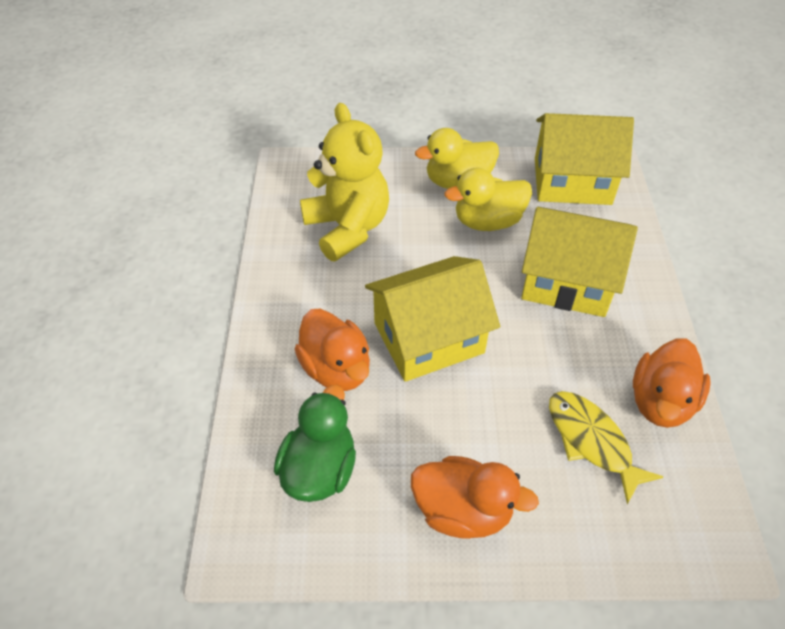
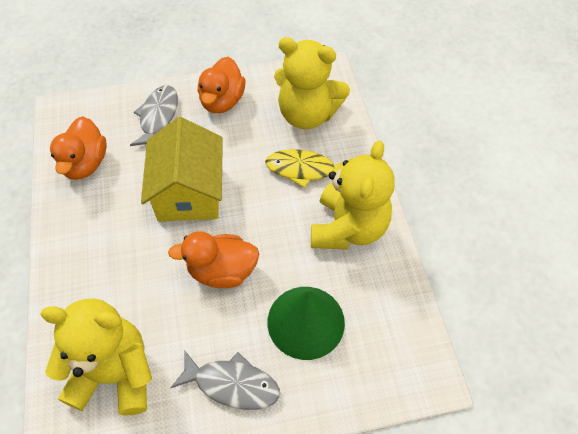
green cone: none = 0 -> [268,287,345,360] = 1
green duck: [274,385,356,502] = 1 -> none = 0
grey fish: none = 0 -> [130,85,178,146] [170,350,280,410] = 2
yellow duck: [415,128,499,189] [445,168,532,231] = 2 -> none = 0
yellow house: [365,256,500,382] [521,207,638,317] [535,113,634,205] = 3 -> [141,117,223,221] = 1
yellow teddy bear: [300,103,389,261] = 1 -> [40,298,152,415] [274,37,350,129] [311,140,395,250] = 3

